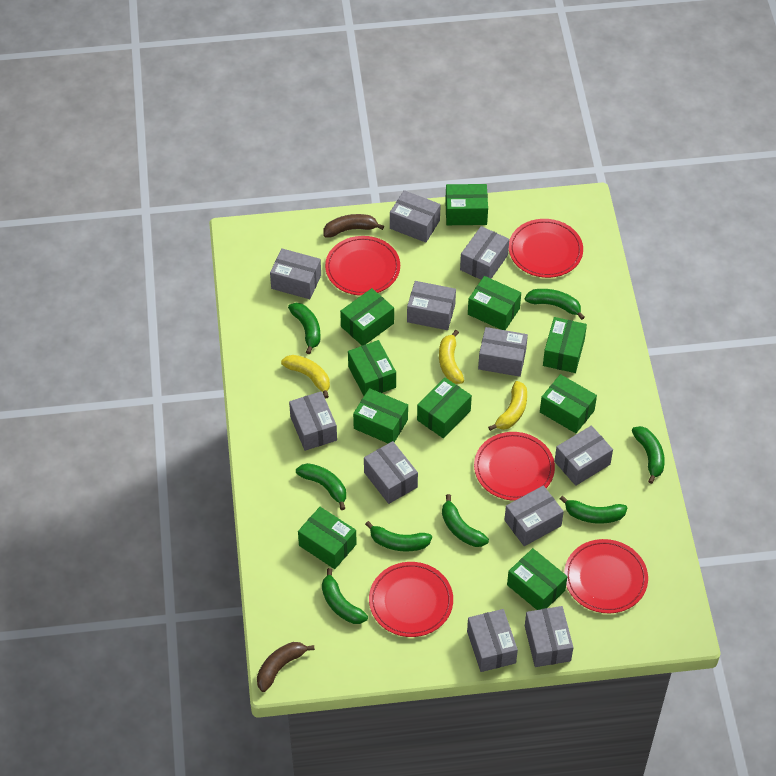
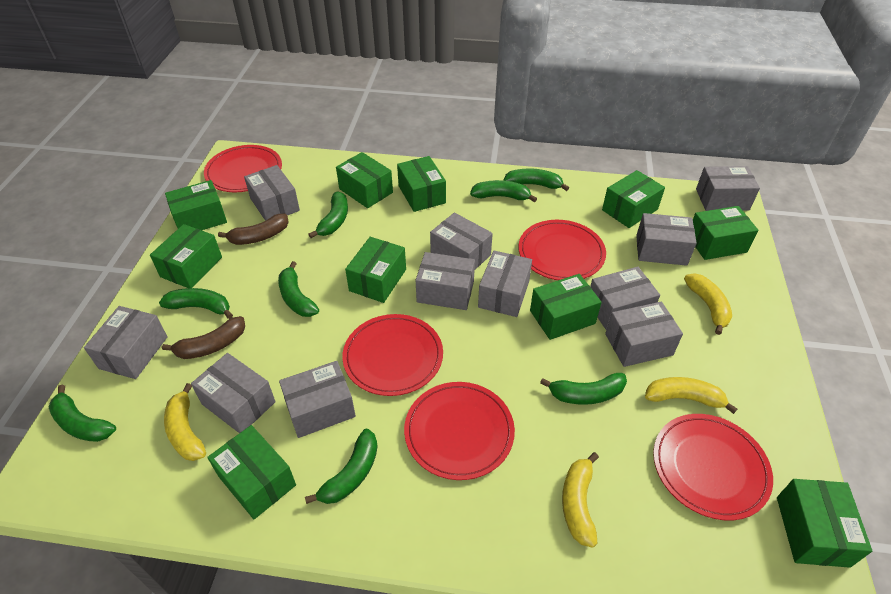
yellow banana: [281,355,330,398] [439,330,464,384] [488,381,527,431] = 3 -> [164,383,206,461] [562,452,599,548] [645,377,737,414] [684,273,732,335] = 4

